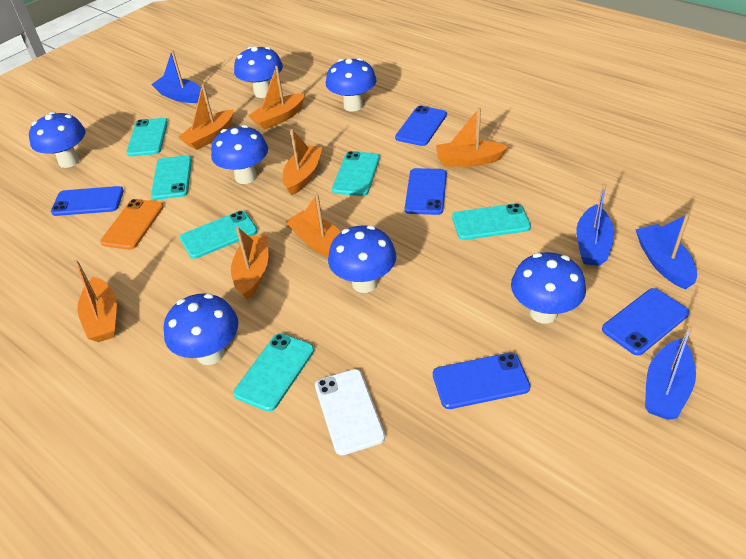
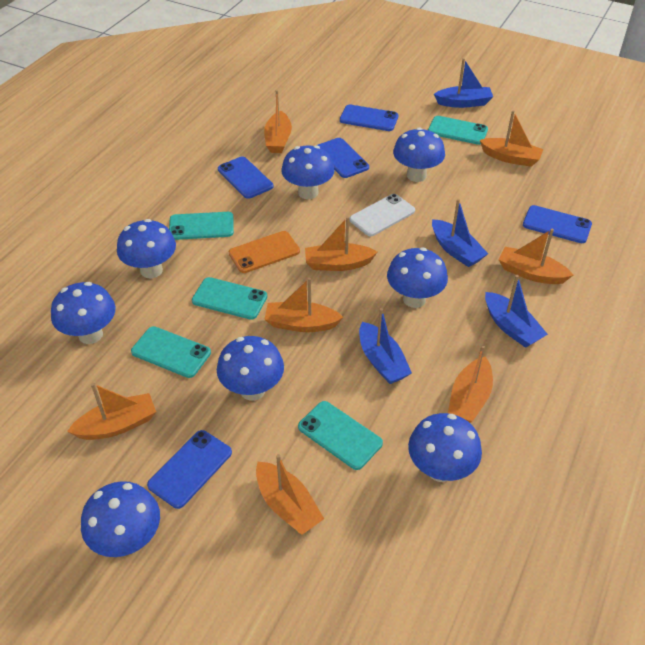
blue mushroom: [29,112,86,168] [163,293,238,365] [211,125,268,184] [234,47,283,98] [326,58,377,112] [328,225,396,293] [511,252,586,324] = 7 -> [51,282,116,344] [81,481,160,557] [117,219,176,278] [217,336,284,401] [281,145,335,199] [387,247,448,308] [393,127,445,182] [408,413,482,482] = 8
orange boat: [74,260,117,342] [178,84,234,150] [231,226,268,299] [248,66,305,130] [283,129,323,195] [285,194,341,257] [436,107,508,167] = 7 -> [67,383,156,440] [256,454,324,535] [264,90,292,153] [264,278,343,332] [305,216,377,271] [448,345,493,423] [480,110,544,167] [499,229,573,284] = 8
turquoise phone: [126,118,168,157] [151,155,192,200] [180,211,257,259] [233,333,314,412] [332,151,380,196] [452,203,531,240] = 6 -> [131,326,211,378] [169,212,234,240] [192,277,267,320] [298,401,383,470] [428,116,488,145] = 5

